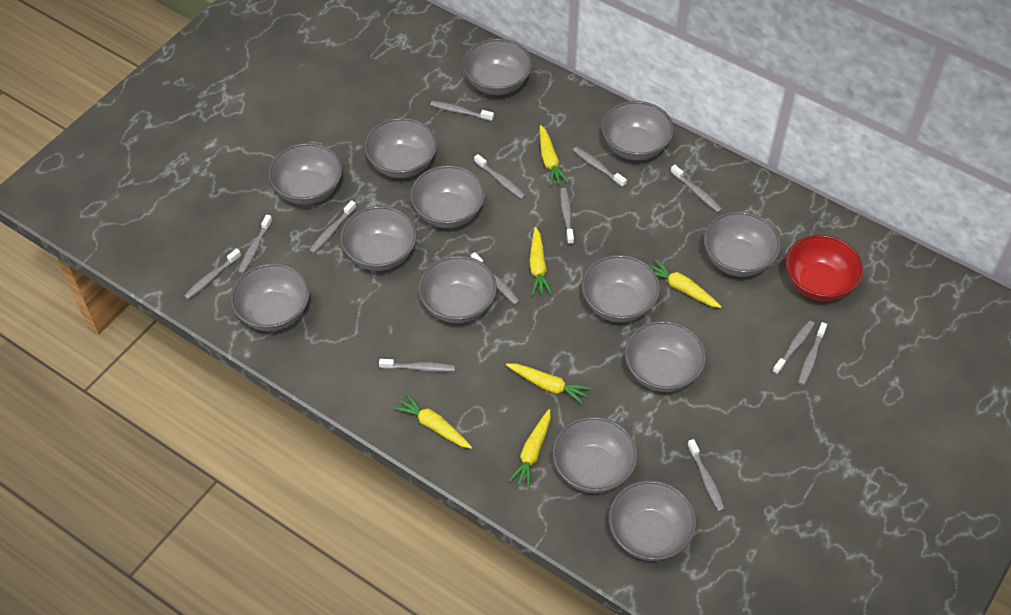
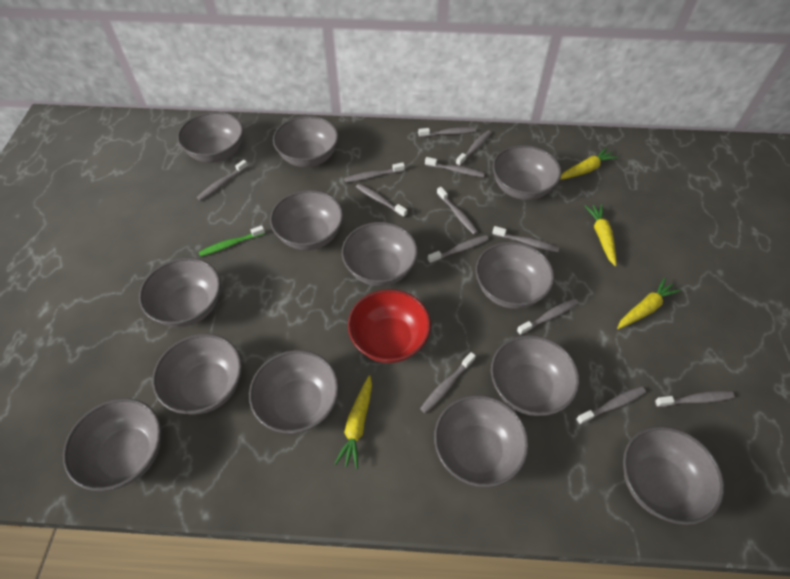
green toothbrush: none = 0 -> [199,225,265,257] = 1
yellow carrot: [394,394,472,449] [506,364,591,404] [508,409,551,488] [530,227,552,295] [540,125,569,186] [650,259,722,308] = 6 -> [334,375,372,469] [560,147,618,180] [585,204,617,266] [617,278,681,329] = 4

